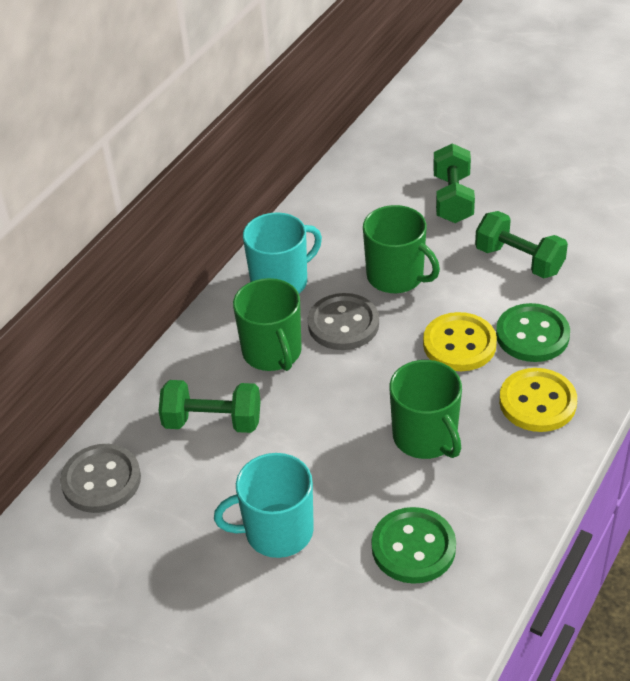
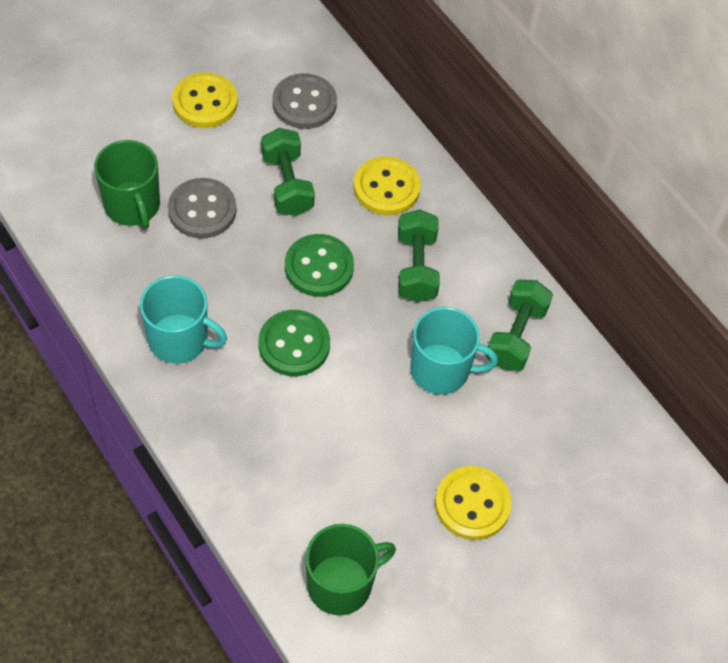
green mug: [233,278,302,371] [363,205,440,293] [389,360,462,459] = 3 -> [94,140,160,229] [305,524,396,615] = 2
yellow button: [423,312,497,371] [499,368,577,432] = 2 -> [172,72,238,128] [354,156,421,215] [435,466,512,540] = 3

